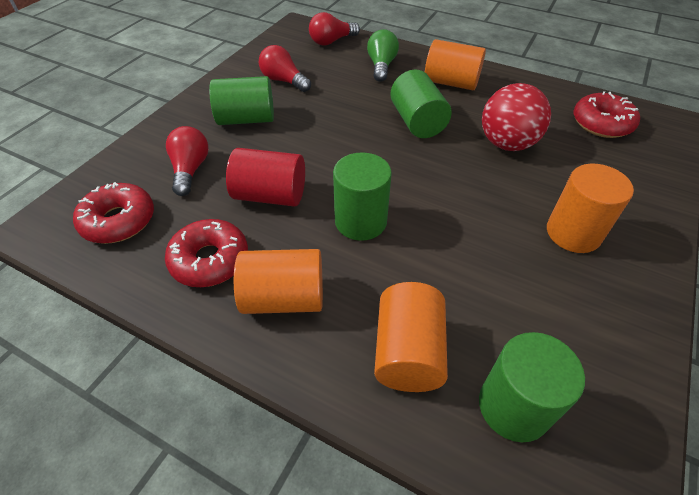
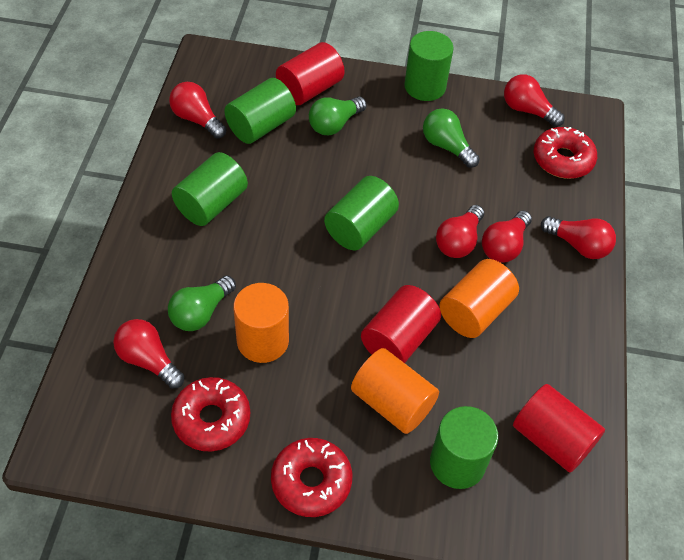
green cylinder: [209,76,274,125] [333,152,392,241] [390,69,452,138] [479,332,585,442] = 4 -> [172,152,248,226] [224,78,296,144] [324,176,399,250] [404,31,454,101] [430,406,498,489] = 5
green light bulb: [367,29,399,82] = 1 -> [168,276,236,331] [309,97,367,135] [423,108,480,168] = 3
orange cylinder: [234,249,323,314] [374,282,448,392] [425,39,486,90] [547,164,634,253] = 4 -> [233,283,289,363] [351,348,439,434] [439,259,519,338] = 3
red ball: [482,83,551,151] = 1 -> none = 0
red cylinder: [226,148,305,207] = 1 -> [276,42,345,105] [361,285,441,363] [513,384,605,473] = 3
red light bulb: [166,126,209,196] [259,45,311,92] [309,12,360,45] = 3 -> [113,319,185,389] [169,82,227,139] [436,205,484,258] [482,211,532,263] [504,74,565,127] [541,216,616,259] = 6

